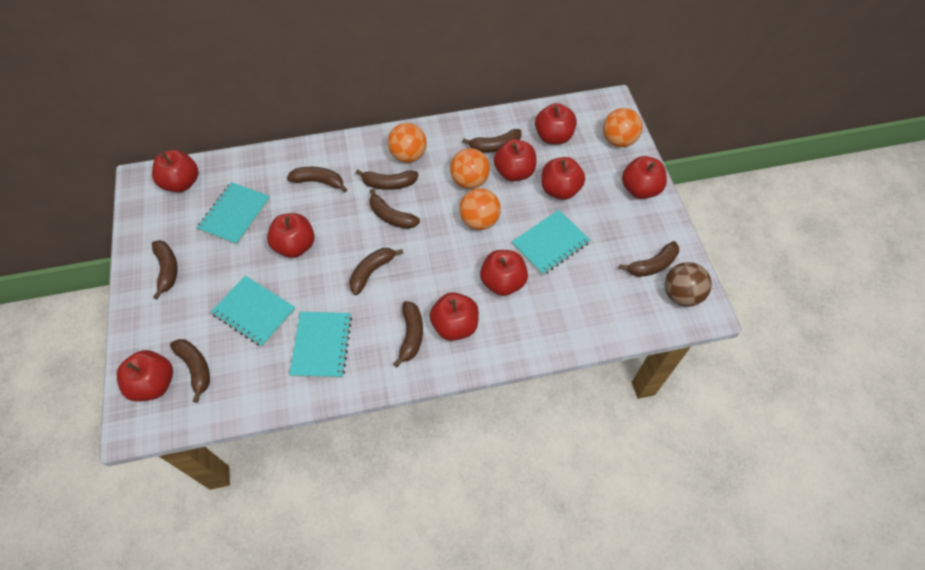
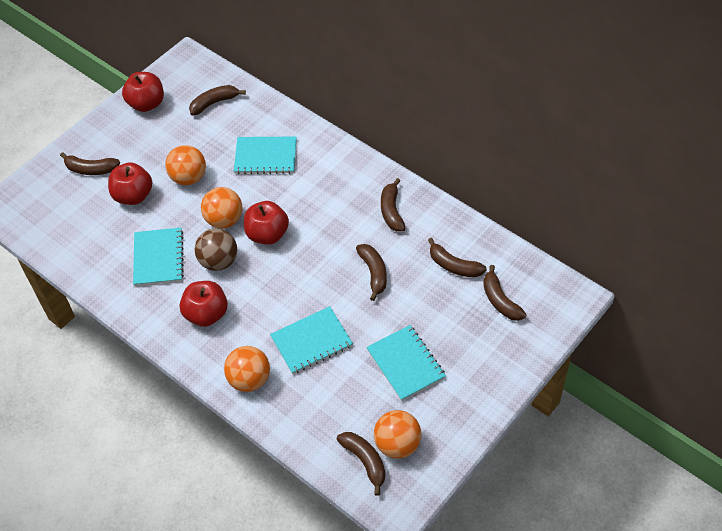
brown banana: [152,240,178,299] [170,339,210,403] [287,167,347,192] [349,248,403,295] [356,169,419,190] [369,189,420,229] [393,301,423,368] [462,129,521,153] [619,241,679,277] = 9 -> [60,152,120,175] [189,85,246,116] [336,432,386,496] [356,244,387,301] [381,178,405,231] [428,238,487,277] [483,265,527,321] = 7
red apple: [117,350,173,402] [152,150,199,192] [267,213,315,258] [430,292,479,341] [480,250,528,296] [494,139,536,182] [535,103,577,144] [541,157,585,200] [622,156,667,199] = 9 -> [108,163,152,205] [122,72,164,112] [180,281,228,327] [244,201,289,245] = 4

